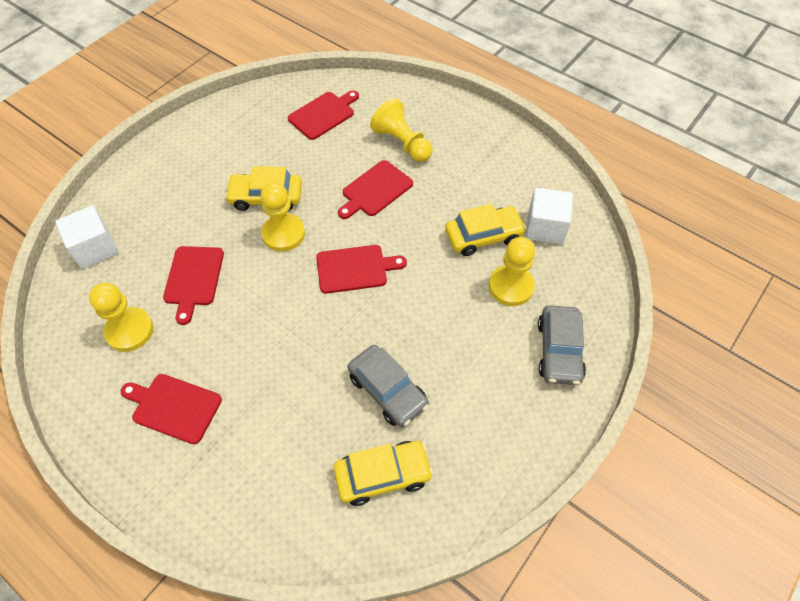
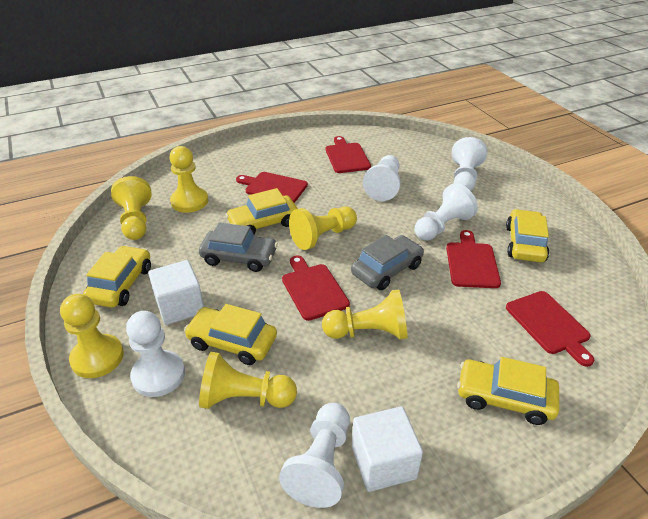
white pawn: none = 0 -> [126,311,185,397] [279,403,350,508] [363,155,401,201] [414,183,478,241] [451,137,487,191] = 5
yellow car: [225,167,302,211] [334,441,433,506] [445,204,526,256] = 3 -> [83,246,151,308] [184,304,277,365] [225,188,298,234] [457,357,559,425] [506,209,549,262] = 5
yellow pawn: [89,283,153,352] [260,182,305,251] [370,98,433,162] [489,237,535,306] = 4 -> [60,294,124,378] [111,176,152,240] [169,146,208,213] [199,352,297,409] [289,206,357,250] [322,290,408,340] = 6

